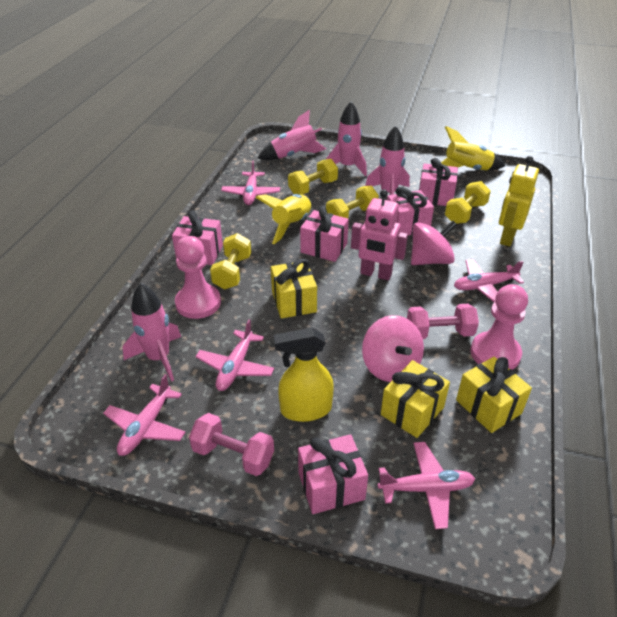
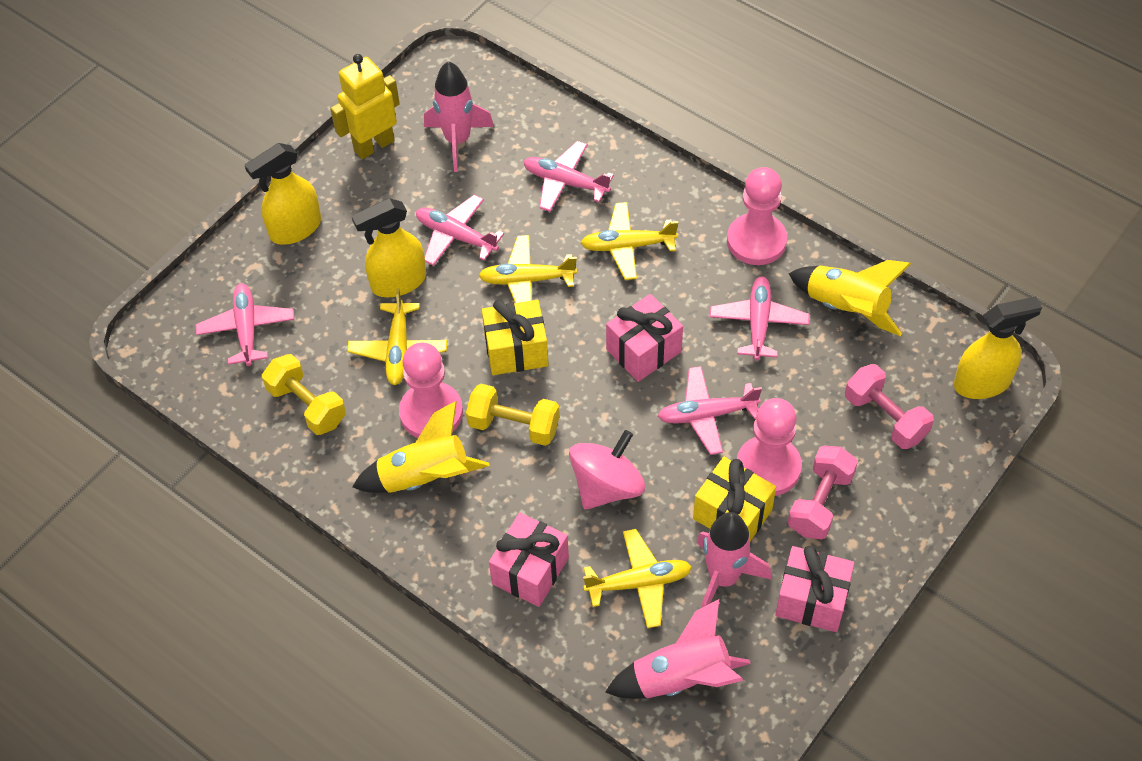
pink gift: [172,211,223,265] [298,434,368,514] [300,206,349,262] [387,187,434,235] [419,158,458,206] = 5 -> [489,513,569,607] [606,294,683,382] [775,545,854,632] = 3
pink pawn: [175,236,221,319] [471,284,528,370] = 2 -> [399,343,463,438] [727,167,787,265] [737,398,802,496] = 3
pink robot: [351,190,408,280] = 1 -> none = 0
pink rocket: [123,283,181,382] [258,110,326,160] [326,102,367,176] [365,126,410,195] = 4 -> [424,61,494,172] [605,599,751,699] [697,512,771,608] = 3
pink spinning top: [362,315,424,382] [411,220,457,265] = 2 -> [569,430,645,510] = 1
yellow dumbbell: [210,233,251,289] [288,159,338,195] [326,186,379,219] [445,181,491,224] = 4 -> [262,354,346,435] [466,384,560,446] = 2
yellow gift: [271,259,317,318] [381,360,450,438] [456,357,532,433] = 3 -> [482,300,549,375] [693,457,776,541] = 2
yellow plane: none = 0 -> [347,288,447,385] [479,235,577,303] [581,202,678,280] [583,529,692,628] = 4
yellow spray bottle: [274,327,334,422] = 1 -> [245,143,321,245] [352,198,426,297] [954,296,1042,399] = 3

